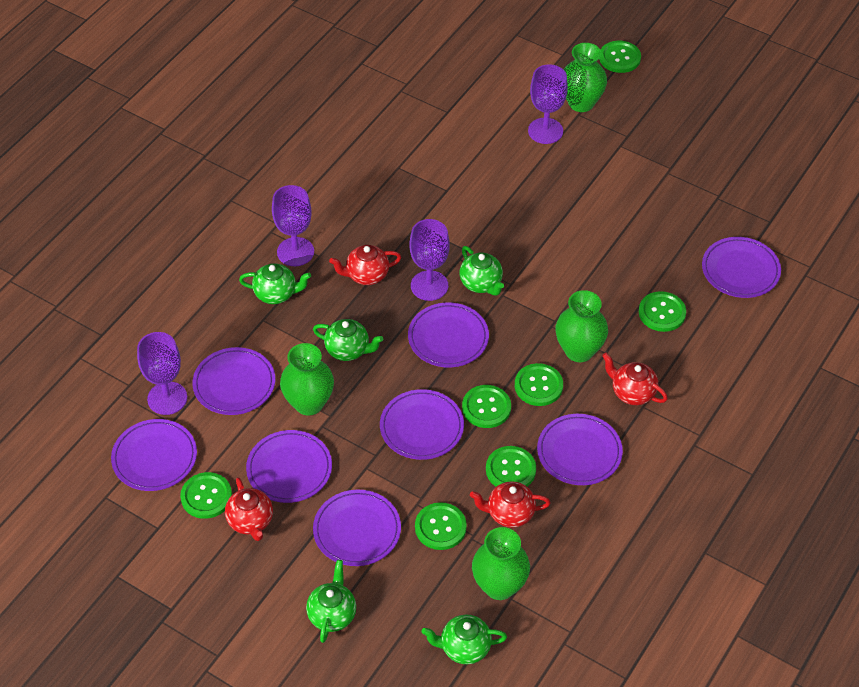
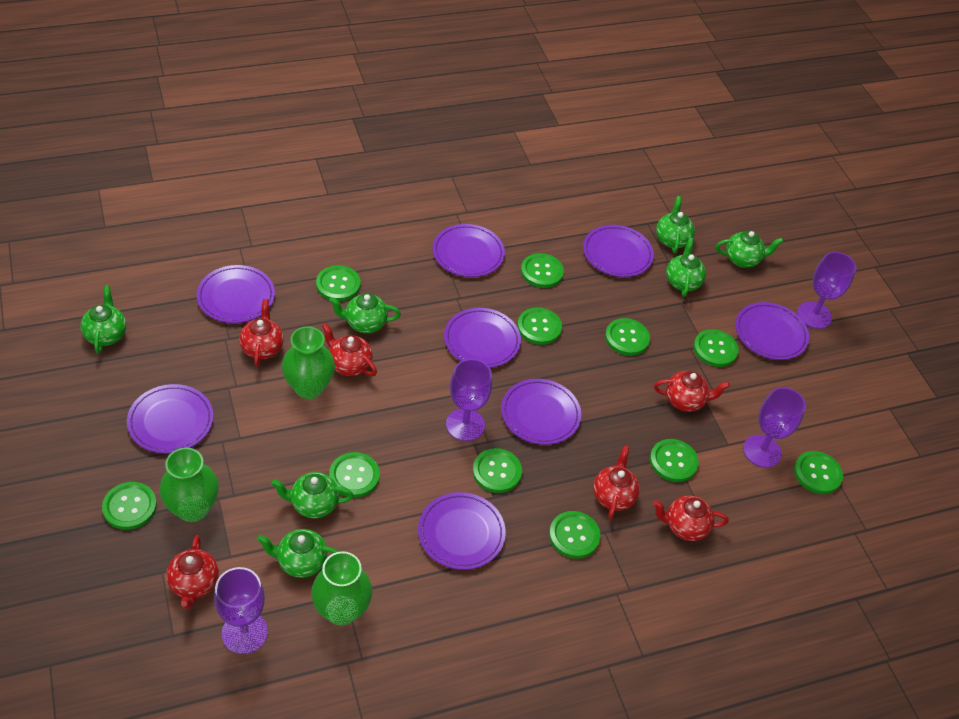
green button: [180,472,232,519] [415,502,467,550] [462,385,511,428] [486,446,536,487] [515,363,563,406] [599,41,641,73] [639,291,686,332] = 7 -> [102,482,157,530] [316,265,361,301] [329,452,380,498] [473,448,522,493] [517,307,562,345] [521,253,564,288] [549,511,601,559] [605,318,650,356] [650,439,699,482] [693,329,739,367] [794,451,843,494] = 11
green teapot: [239,263,311,304] [306,560,356,643] [313,319,383,361] [422,615,507,664] [460,246,504,296] = 5 -> [80,285,126,353] [257,529,340,578] [271,472,354,518] [329,293,401,333] [656,196,695,253] [666,237,706,297] [716,231,783,267] = 7
green vase: [280,343,334,416] [472,527,530,600] [556,290,608,362] [564,43,607,112] = 4 -> [159,447,219,522] [282,326,335,399] [311,551,373,626] = 3
red teapot: [225,477,273,541] [329,245,401,285] [470,481,551,528] [602,353,668,405] = 4 -> [166,535,219,609] [239,299,284,367] [322,323,377,376] [593,445,640,519] [653,496,729,541] [654,371,730,412] = 6

